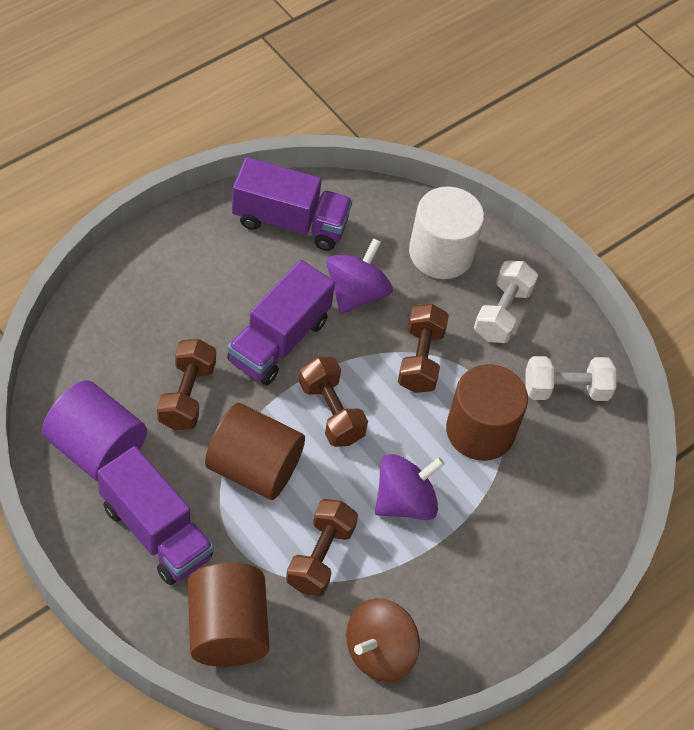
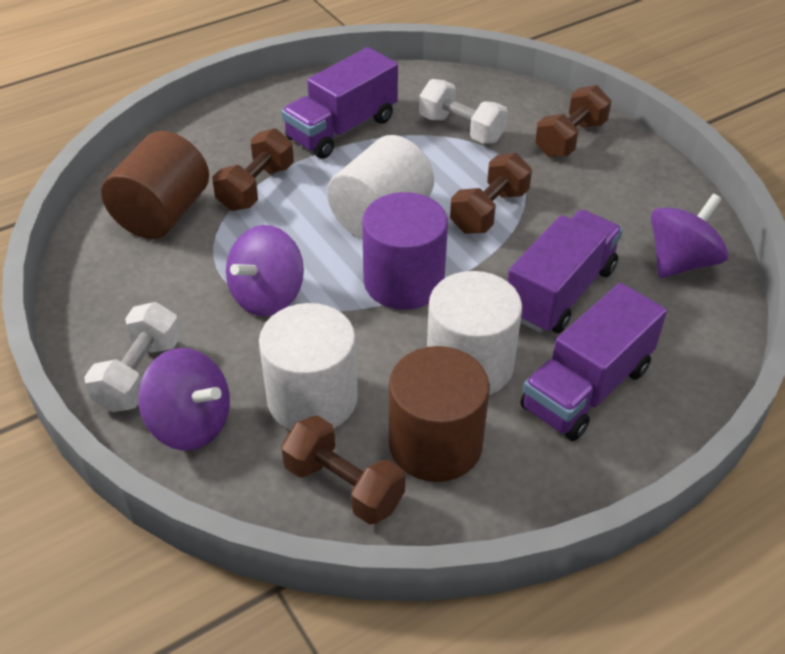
brown cylinder: [188,563,270,667] [205,403,305,500] [446,364,528,461] = 3 -> [101,131,209,239] [389,346,490,482] = 2
brown spinning top: [346,598,420,682] = 1 -> none = 0
purple spinning top: [326,238,393,314] [375,454,445,520] = 2 -> [138,348,230,450] [226,225,304,316] [651,194,728,278] = 3
white cylinder: [409,187,484,279] = 1 -> [259,303,358,430] [327,135,434,239] [427,271,522,395] = 3

